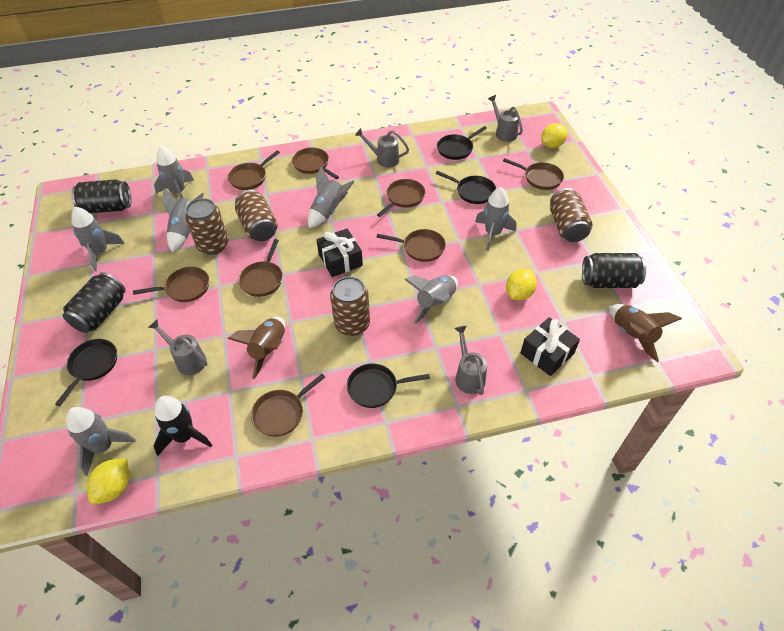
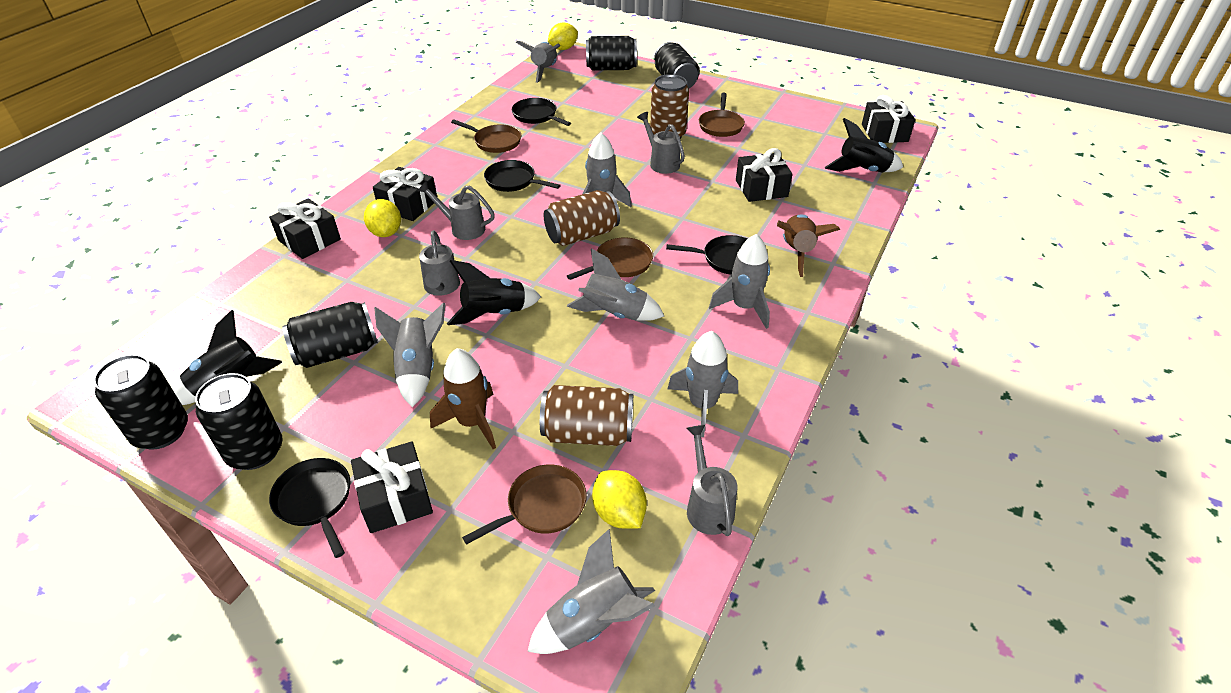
black can: [63,272,126,333] [71,179,132,213] [582,253,646,288] = 3 -> [93,354,188,450] [195,373,283,470] [282,302,378,368] [586,36,637,70] [654,42,699,88] = 5
black gift: [317,229,363,277] [521,317,580,376] = 2 -> [269,198,341,259] [351,442,433,533] [373,167,437,221] [736,148,793,202] [862,95,915,143] = 5
black rocket: [153,396,212,456] = 1 -> [172,310,282,405] [447,260,541,325] [825,118,903,172] = 3
brown can: [185,198,228,255] [235,190,278,241] [330,276,370,336] [550,188,593,242] = 4 -> [540,385,633,446] [544,190,620,246] [650,74,689,139] = 3
brown pan: [133,267,209,302] [228,150,280,190] [239,239,283,297] [251,374,325,437] [292,148,339,179] [376,229,446,262] [377,179,425,217] [503,158,564,190] = 8 -> [451,119,521,153] [462,464,587,545] [567,238,653,280] [699,93,745,137] = 4

